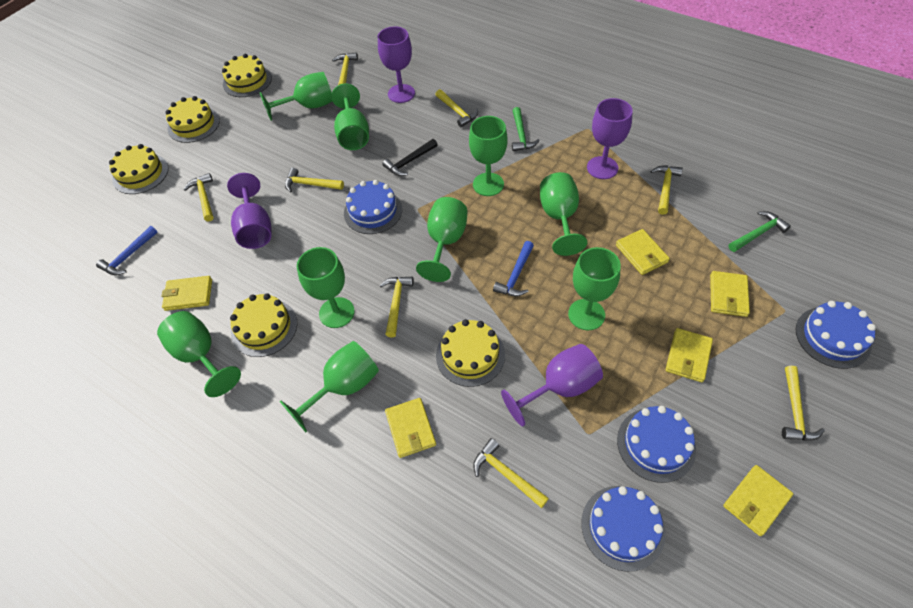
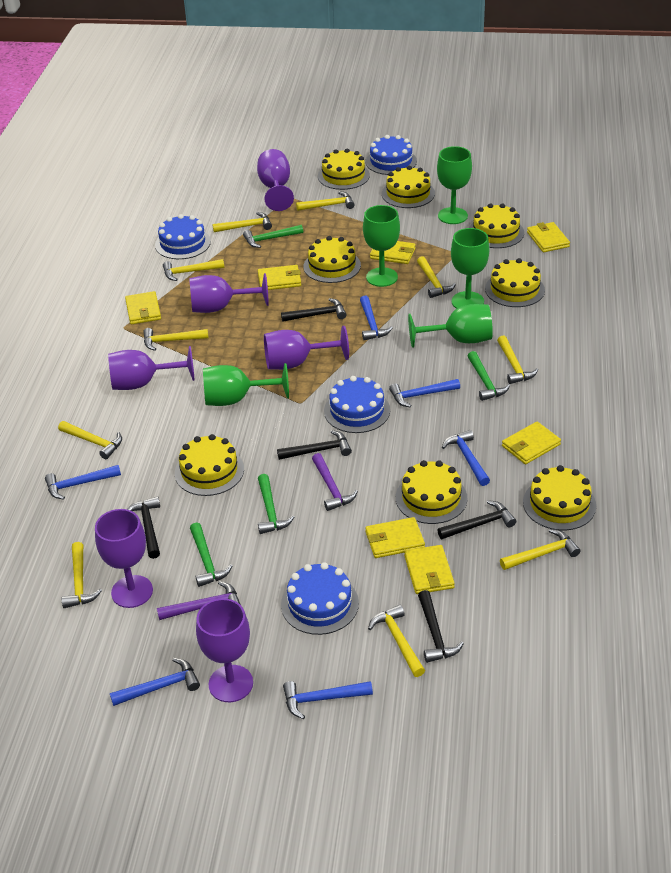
black hammer: [382,139,438,176] = 1 -> [127,496,160,559] [277,430,352,460] [281,298,347,322] [418,590,464,663] [437,500,516,539] = 5
blue hammer: [96,226,158,275] [493,241,534,296] = 2 -> [45,465,121,500] [110,658,200,706] [283,681,373,719] [360,295,393,340] [389,379,460,407] [442,430,490,486] = 6
green goblet: [157,311,241,397] [260,72,333,121] [280,341,379,432] [297,247,355,328] [331,83,369,150] [416,197,467,282] [469,116,507,196] [540,172,587,256] [568,247,621,330] = 9 -> [203,363,289,406] [363,205,400,287] [408,304,493,348] [437,146,472,224] [451,228,489,309] = 5
green hammer: [512,107,540,151] [729,211,791,252] = 2 -> [190,522,233,587] [243,225,303,248] [258,474,294,534] [468,351,510,401] = 4
purple goblet: [227,173,271,249] [378,26,415,103] [501,344,603,427] [587,98,633,179] = 4 -> [95,509,153,608] [108,346,195,390] [189,273,269,313] [196,598,253,702] [257,149,294,211] [264,326,349,370] = 6
purple hammer: none = 0 -> [157,581,241,620] [312,453,358,511] = 2
yellow cake: [109,144,168,194] [165,96,220,143] [222,54,272,97] [230,293,297,357] [436,319,505,387] = 5 -> [175,434,244,496] [304,236,361,283] [318,149,370,190] [382,166,435,208] [396,460,467,524] [469,203,524,248] [485,258,545,307] [523,465,596,531] = 8
yellow hammer: [184,173,214,221] [285,168,344,192] [332,52,358,85] [379,277,414,337] [435,89,478,127] [473,438,549,508] [651,166,683,215] [782,366,825,441] = 8 -> [58,421,122,459] [62,542,102,608] [143,328,209,351] [163,259,224,281] [212,212,272,232] [296,191,355,211] [368,605,425,677] [417,256,456,298] [497,336,538,384] [500,529,581,570] = 10
yellow wallet: [161,276,212,311] [385,398,436,458] [616,229,670,275] [665,328,713,382] [710,271,750,317] [723,465,793,536] = 6 -> [125,291,161,324] [258,265,301,290] [365,517,425,558] [370,241,416,264] [404,545,455,594] [502,422,561,464] [527,222,570,252] = 7

